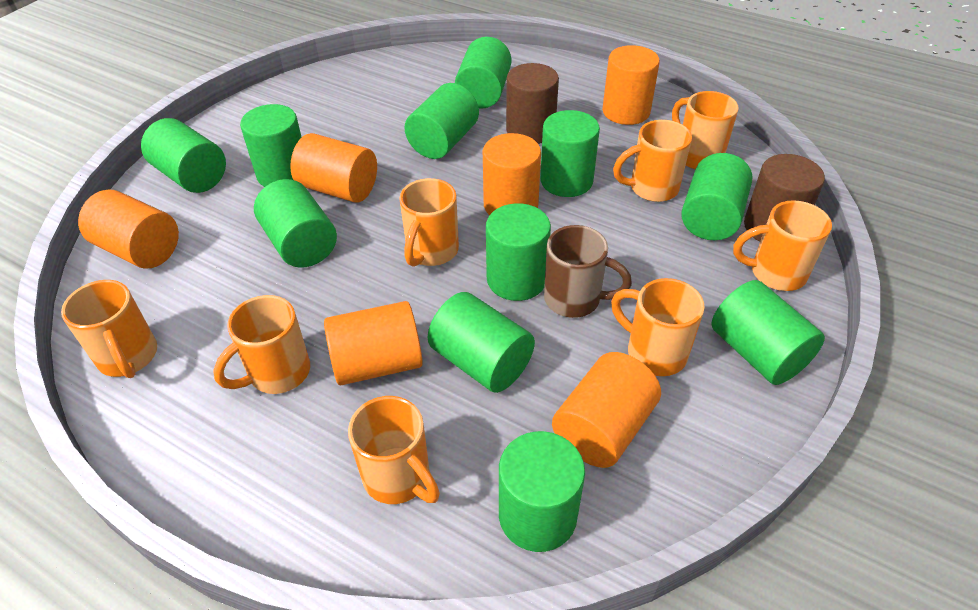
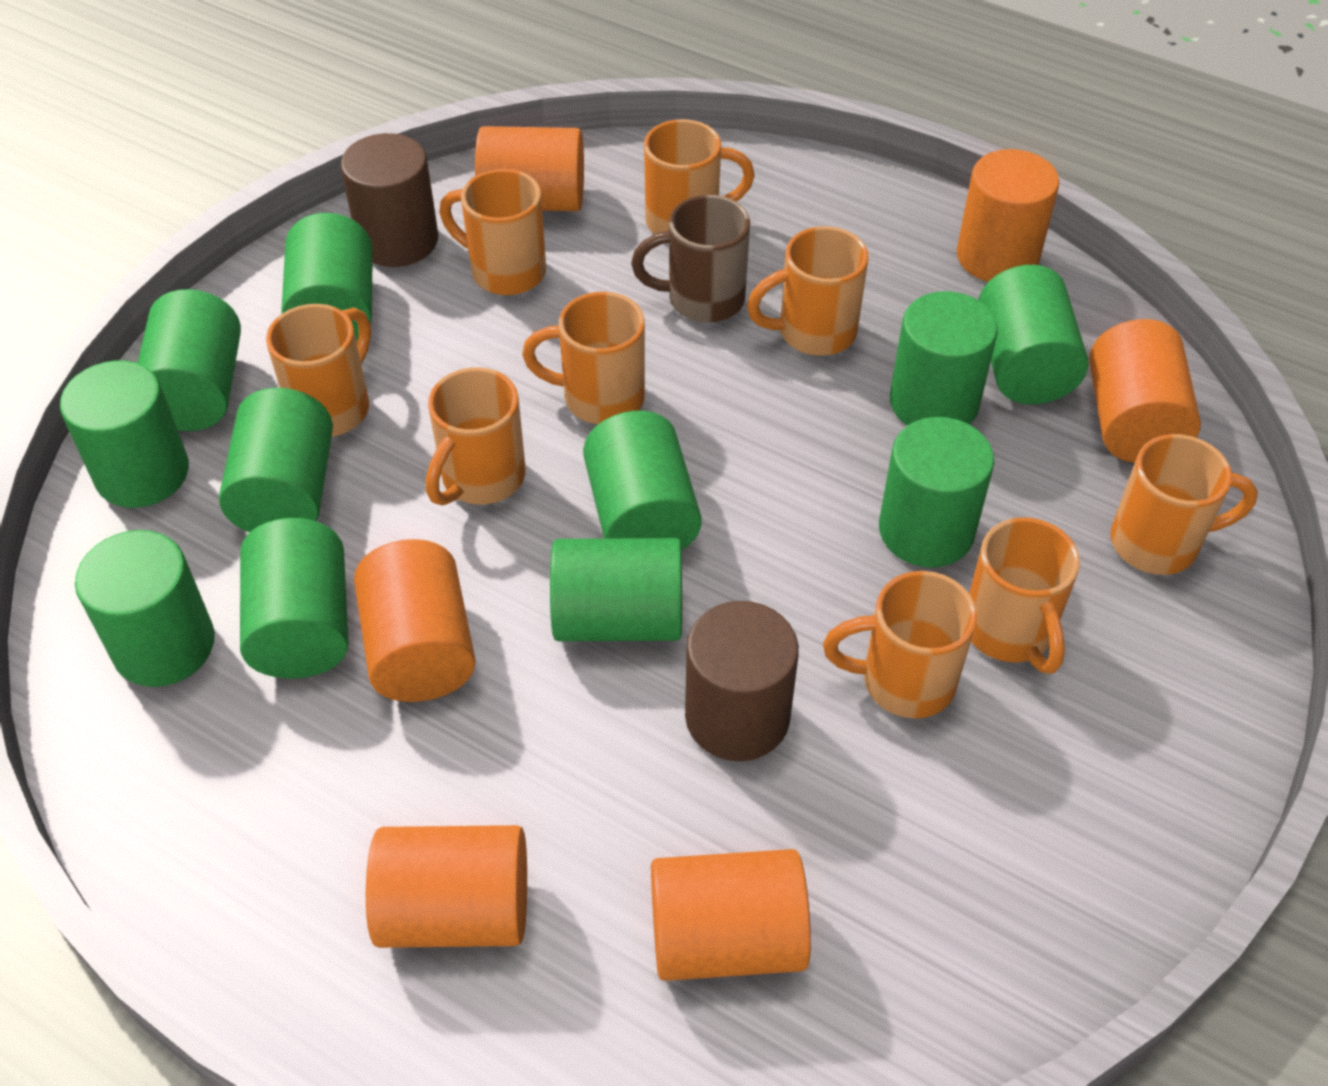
orange mug: [61,280,157,378] [213,295,310,394] [348,396,440,504] [399,178,459,267] [611,278,705,376] [613,120,692,202] [672,91,738,169] [733,200,832,291] = 8 -> [266,304,371,437] [426,367,526,506] [440,169,546,295] [522,292,645,424] [644,119,755,234] [747,226,868,356] [823,571,977,719] [969,517,1080,674] [1110,434,1258,575] = 9

